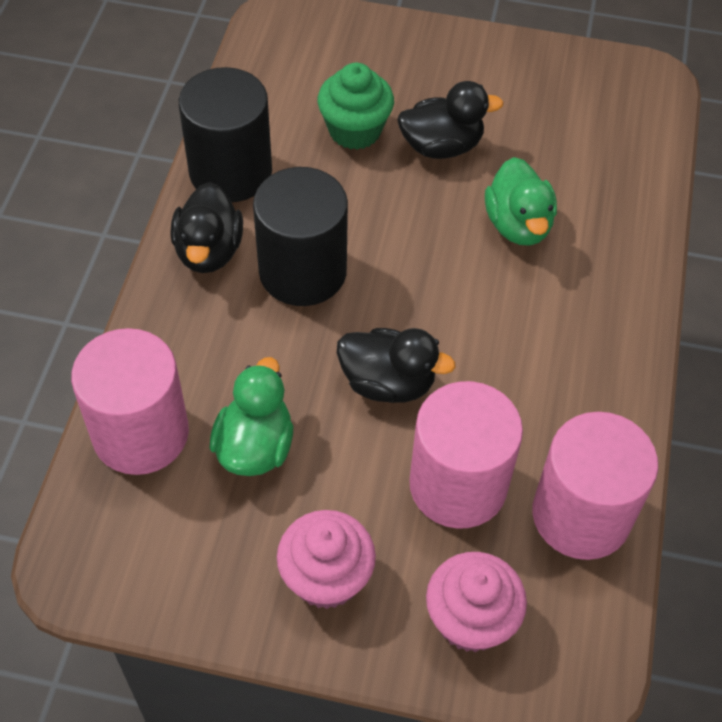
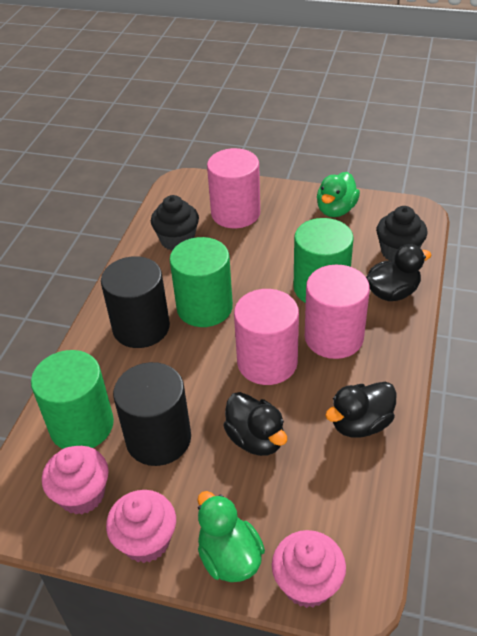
black cupcake: none = 0 -> [151,195,199,251] [376,206,427,262] = 2
green cupcake: [317,63,394,150] = 1 -> none = 0
green cylinder: none = 0 -> [31,350,114,449] [170,237,233,327] [294,218,354,303] = 3
pink cupcake: [277,510,376,609] [426,552,527,652] = 2 -> [42,446,109,514] [106,490,176,563] [272,530,346,608] = 3

